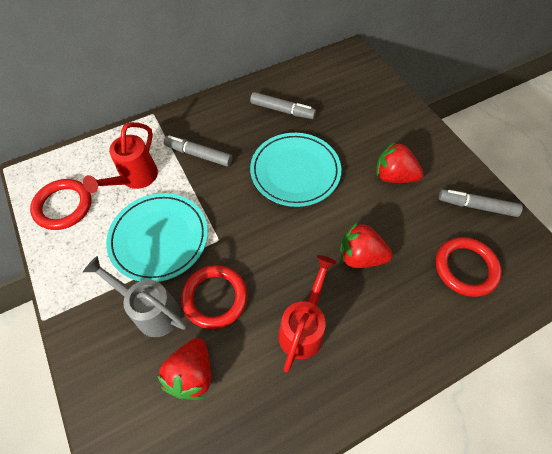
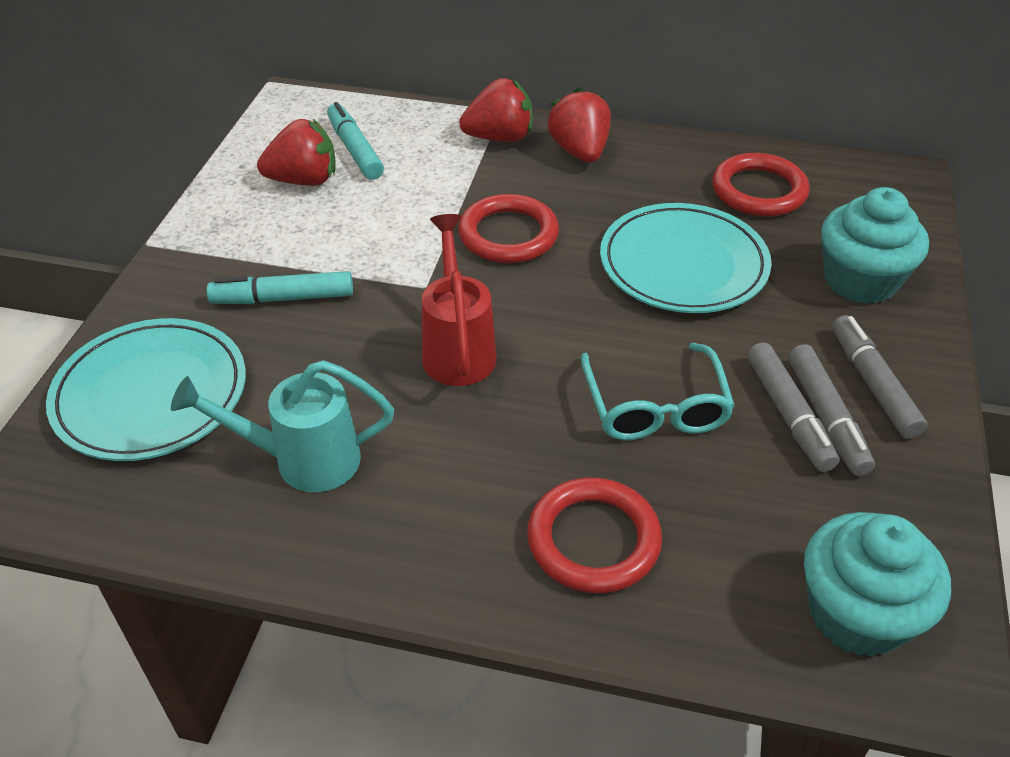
grey watering can: [83,256,187,337] = 1 -> none = 0
red watering can: [83,122,158,193] [278,255,337,373] = 2 -> [422,214,496,386] = 1
turquoise cupcake: none = 0 -> [804,512,951,657] [821,187,929,304] = 2
turquoise glasses: none = 0 -> [581,343,735,440] = 1
turquoise marker: none = 0 -> [207,271,353,304] [327,102,384,180] = 2
turquoise watering can: none = 0 -> [171,360,394,492] = 1

